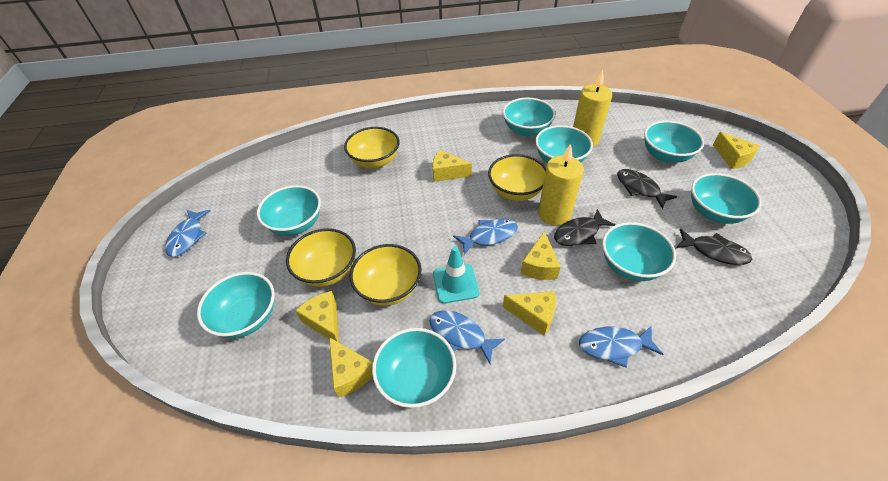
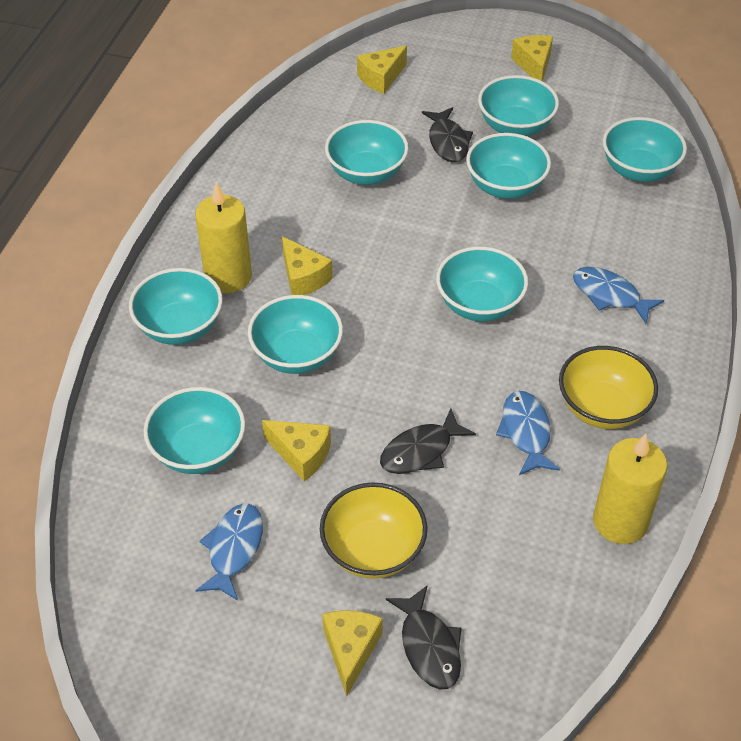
blue fish: [165,210,211,257] [429,310,505,364] [453,218,518,255] [579,326,663,368] = 4 -> [195,504,263,601] [496,391,560,475] [573,267,664,324] = 3
turquoise traffic cone: [433,246,479,304] = 1 -> none = 0
yellow bowl: [286,228,356,287] [344,127,400,168] [350,244,422,306] [488,154,546,201] = 4 -> [320,482,427,579] [559,346,658,429] = 2
yellow cheese: [295,291,339,342] [329,337,373,397] [432,150,472,182] [503,291,556,336] [520,231,561,280] [713,132,760,169] = 6 -> [262,420,331,481] [282,236,333,295] [322,610,383,697] [357,46,407,94] [511,35,553,81] = 5

